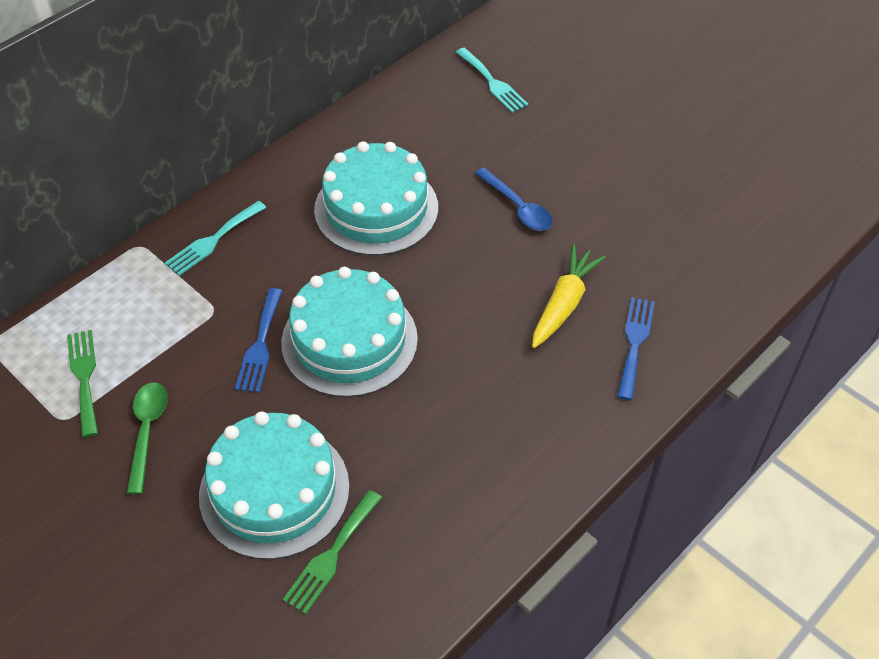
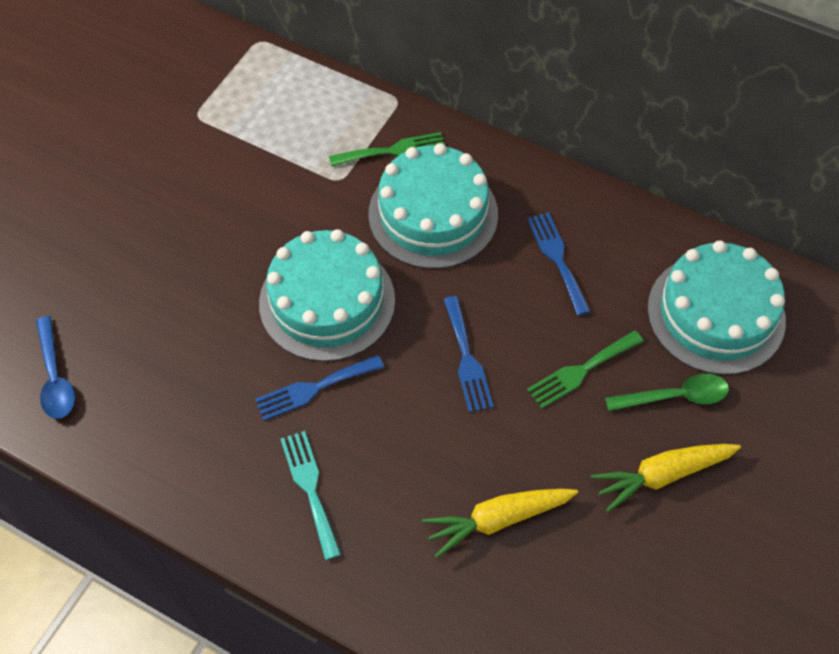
blue fork: [235,288,282,393] [617,297,655,400] = 2 -> [255,355,384,421] [443,296,494,412] [527,212,591,316] = 3
turquoise fork: [165,201,266,276] [456,47,529,113] = 2 -> [280,431,341,560] = 1
yellow carrot: [532,244,606,348] = 1 -> [422,489,578,558] [591,444,741,512] = 2

